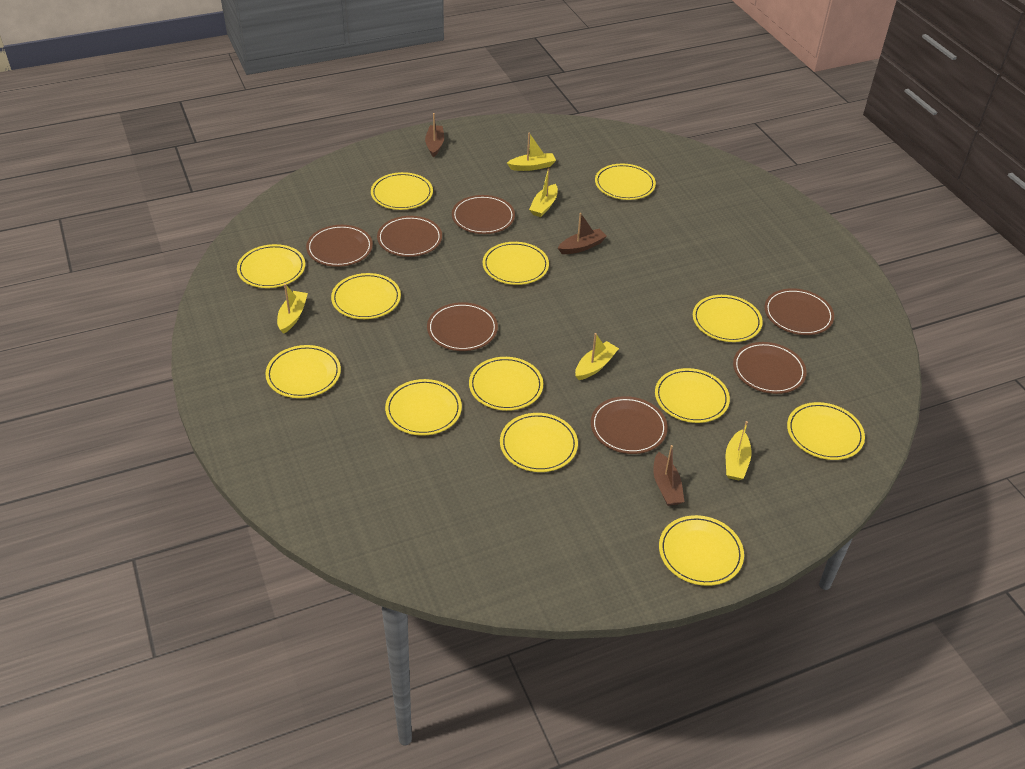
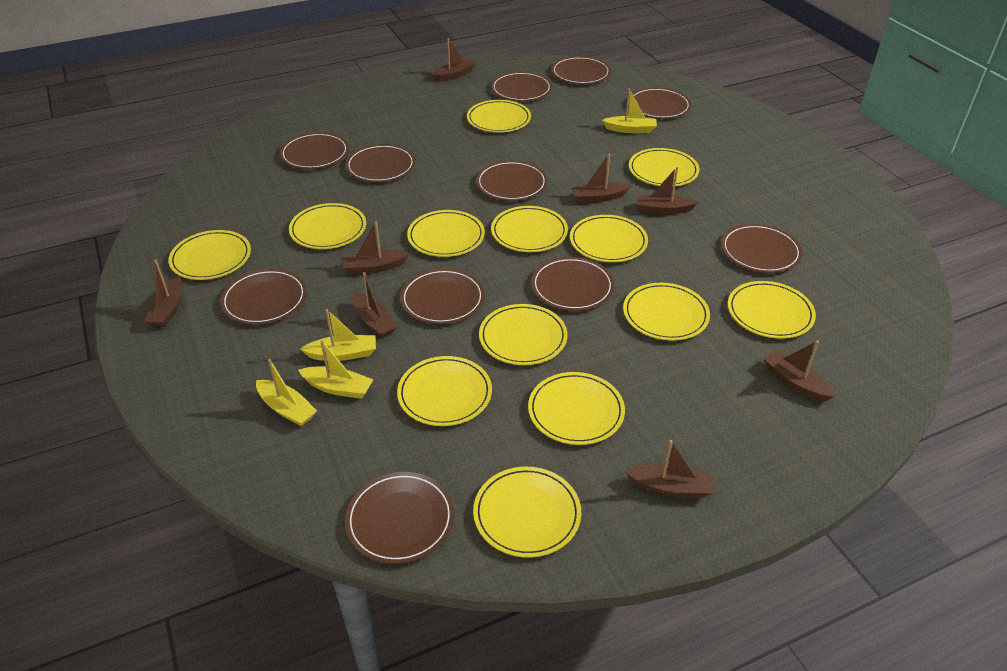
brown boat: [425,113,444,157] [558,213,607,254] [653,445,684,506] = 3 -> [144,260,182,327] [342,222,409,275] [352,272,398,338] [432,38,476,82] [571,154,631,203] [625,440,713,498] [637,167,699,214] [763,340,835,402] = 8
brown plate: [306,225,373,267] [377,216,442,257] [427,302,498,351] [452,195,515,234] [591,396,668,454] [733,342,807,394] [765,288,834,335] = 7 -> [220,269,307,325] [280,132,349,169] [345,144,415,182] [345,472,454,564] [400,268,485,324] [476,161,548,201] [491,72,552,101] [531,257,614,311] [551,56,611,84] [629,87,691,119] [721,224,802,273] = 11
yellow boat: [277,284,308,334] [507,133,556,171] [529,168,558,217] [575,333,619,380] [726,421,752,480] = 5 -> [256,359,317,426] [298,340,374,399] [300,309,376,361] [602,89,657,133] = 4

